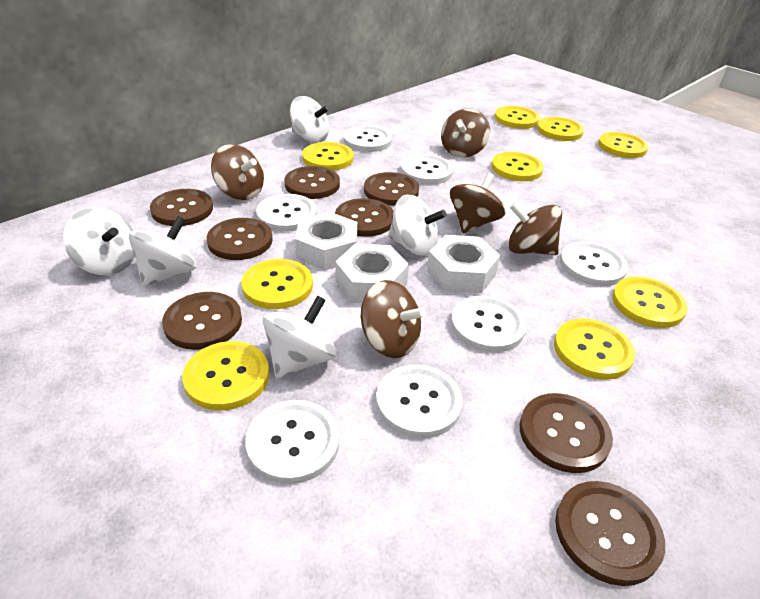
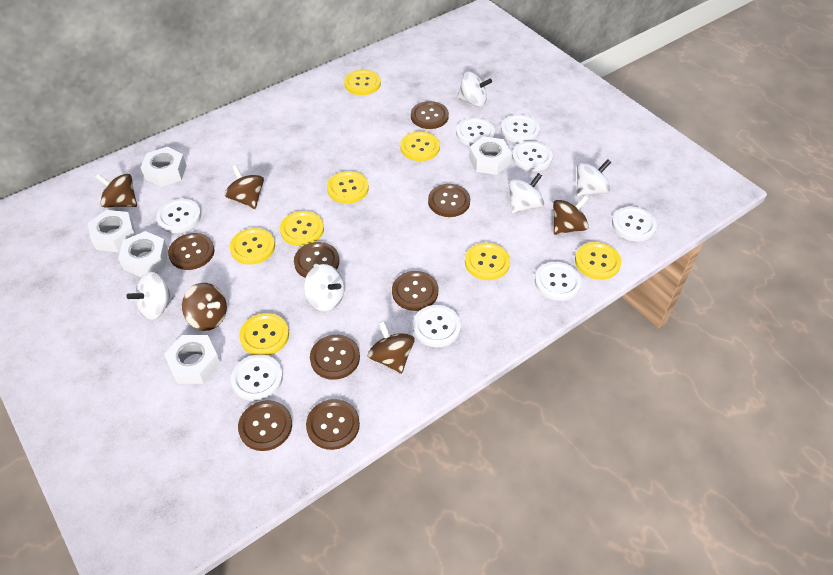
white button: [245,400,339,484] [256,194,317,232] [344,126,392,152] [376,365,463,438] [401,154,453,185] [451,296,526,352] [560,241,628,286] = 7 -> [156,198,201,233] [231,354,283,401] [413,305,461,347] [456,118,495,146] [501,114,540,143] [512,141,553,171] [535,262,582,301] [612,206,657,242] = 8
white nut: [295,212,357,271] [335,244,409,303] [427,235,500,293] = 3 -> [88,210,136,252] [118,231,168,277] [141,147,187,187] [164,335,221,384] [469,136,512,175] = 5
yellow button: [182,341,269,411] [242,259,313,309] [302,142,354,171] [491,152,544,181] [495,106,540,129] [537,117,584,141] [554,318,635,380] [598,132,649,158] [612,277,688,328] = 9 -> [230,228,275,265] [239,313,289,356] [280,211,324,246] [327,171,369,203] [344,69,381,95] [400,131,440,161] [465,243,510,280] [575,242,621,280] = 8

